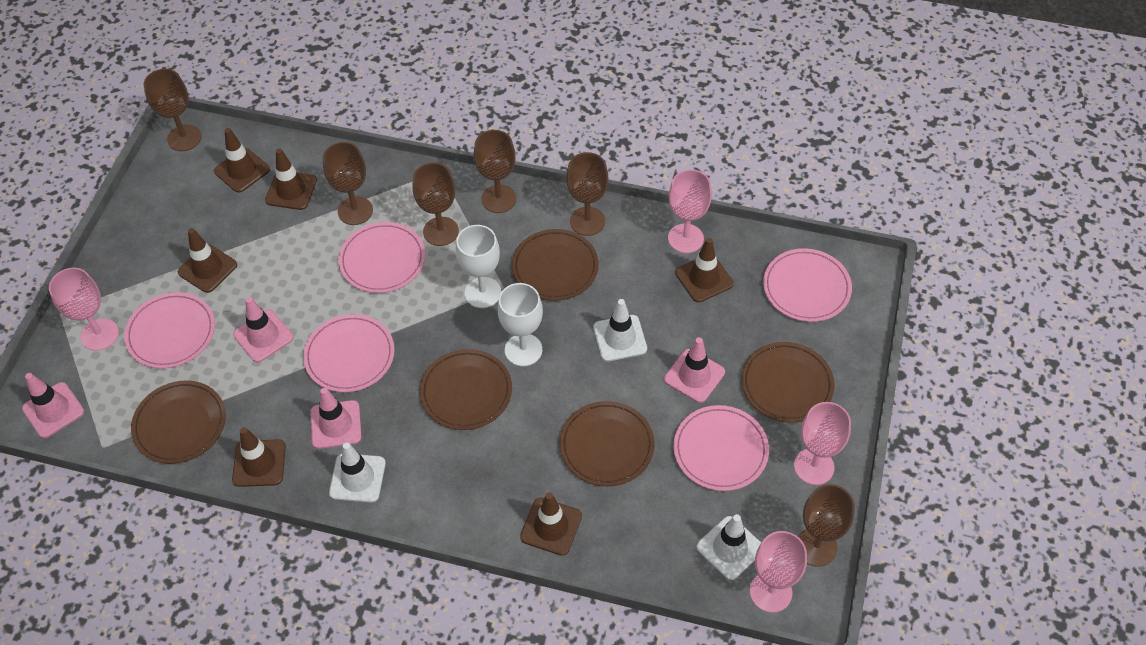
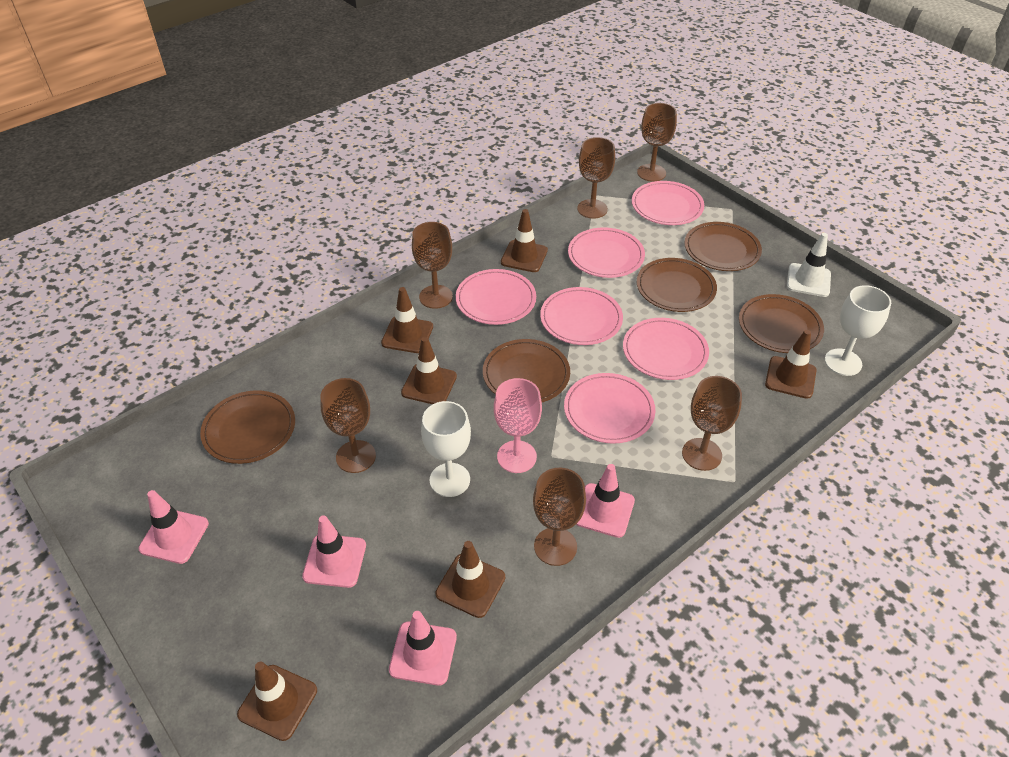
pink goblet: [49,268,119,351] [668,169,712,253] [750,531,807,613] [794,402,851,485] = 4 -> [494,378,542,473] = 1
pink plate: [124,292,215,369] [303,314,395,392] [339,222,425,293] [674,405,769,491] [763,248,852,322] = 5 -> [456,269,536,325] [540,287,623,345] [564,373,655,444] [568,227,645,278] [623,318,709,380] [632,181,704,225] = 6
white traffic cone: [329,442,386,503] [593,299,647,362] [696,514,761,580] = 3 -> [787,233,831,297] = 1

